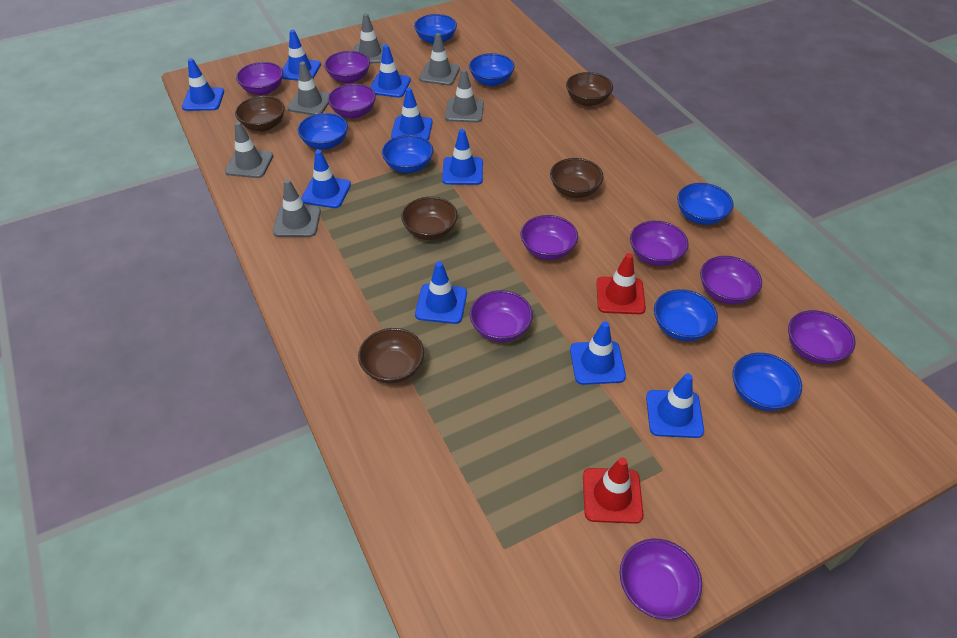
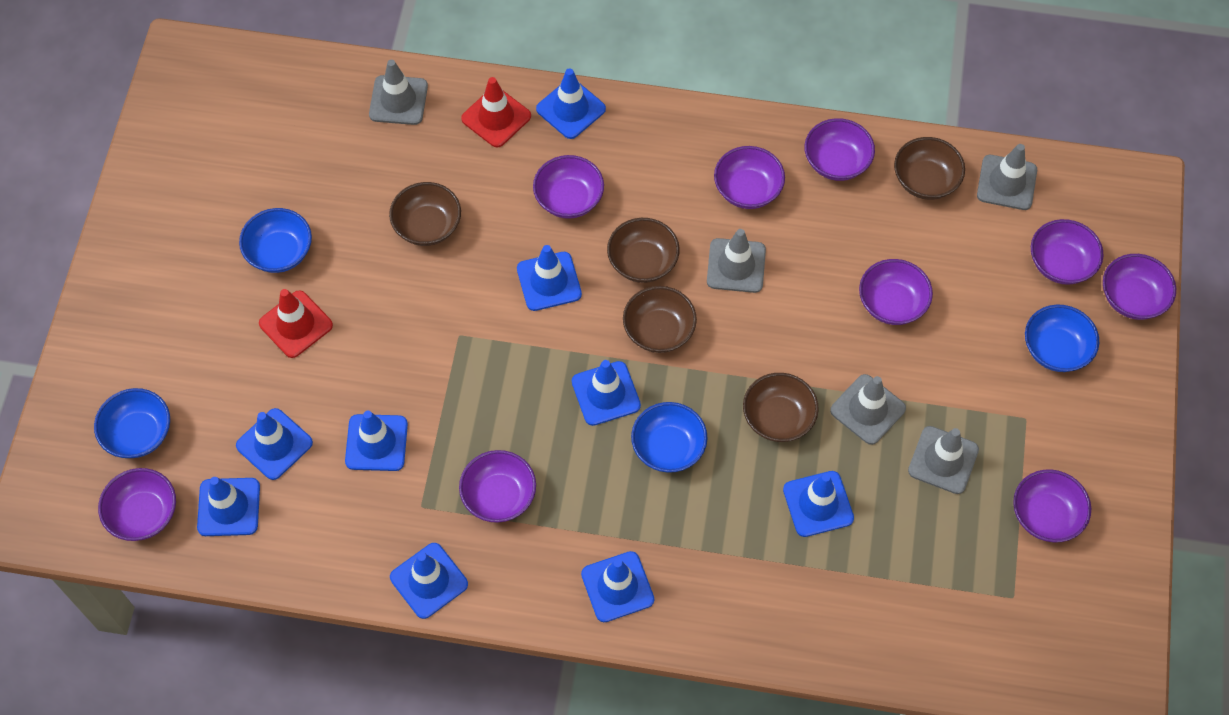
blue bowl: [298,113,348,150] [382,135,433,173] [414,14,457,44] [469,53,515,86] [654,289,718,341] [677,183,734,225] [733,353,802,411] = 7 -> [94,388,170,458] [239,208,312,273] [631,402,708,473] [1025,305,1099,372] = 4
grey traffic cone: [225,122,273,178] [273,179,321,237] [287,62,330,115] [354,14,387,63] [419,33,460,86] [445,69,484,123] = 6 -> [369,60,428,125] [707,229,766,293] [830,374,906,445] [908,426,979,494] [977,144,1037,210] = 5

